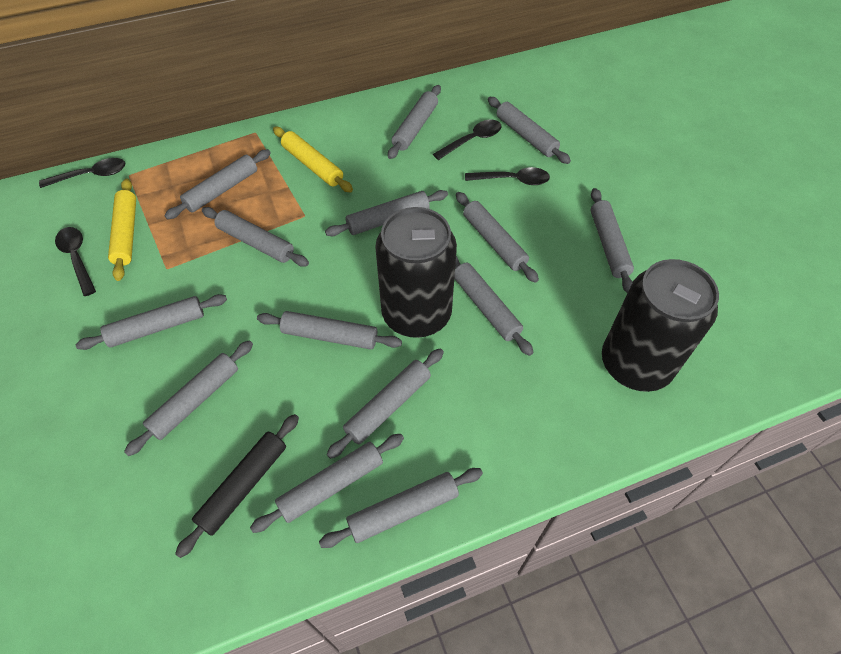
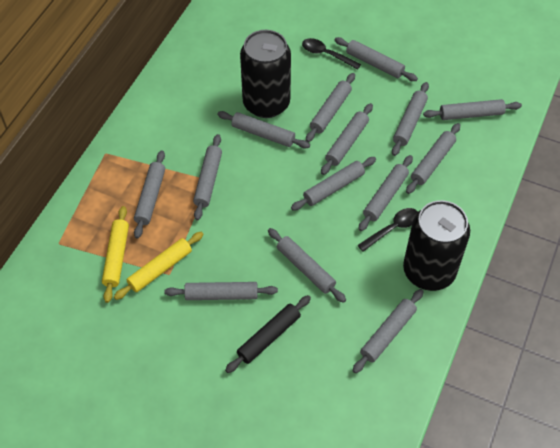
black spoon: [39,158,125,188] [55,227,96,296] [433,120,501,160] [465,167,550,185] = 4 -> [302,38,361,70] [357,208,418,252] = 2

